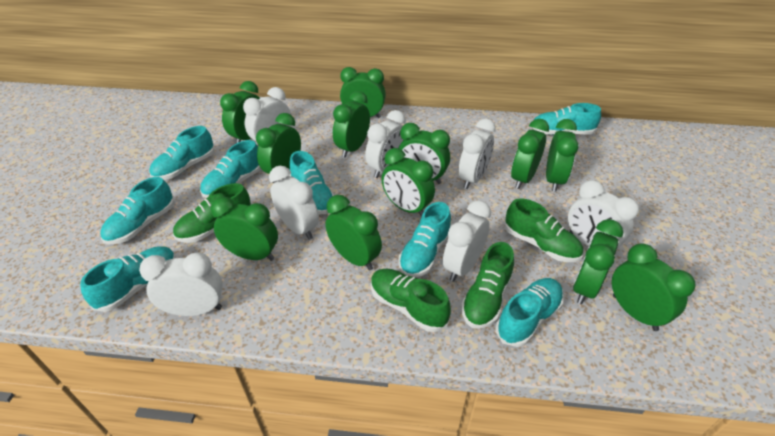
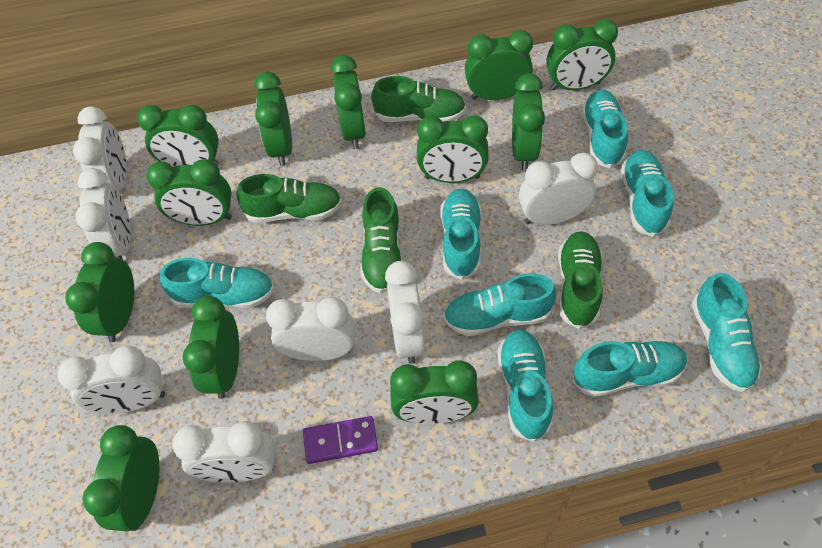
purple domino: none = 0 -> [303,416,378,464] = 1

